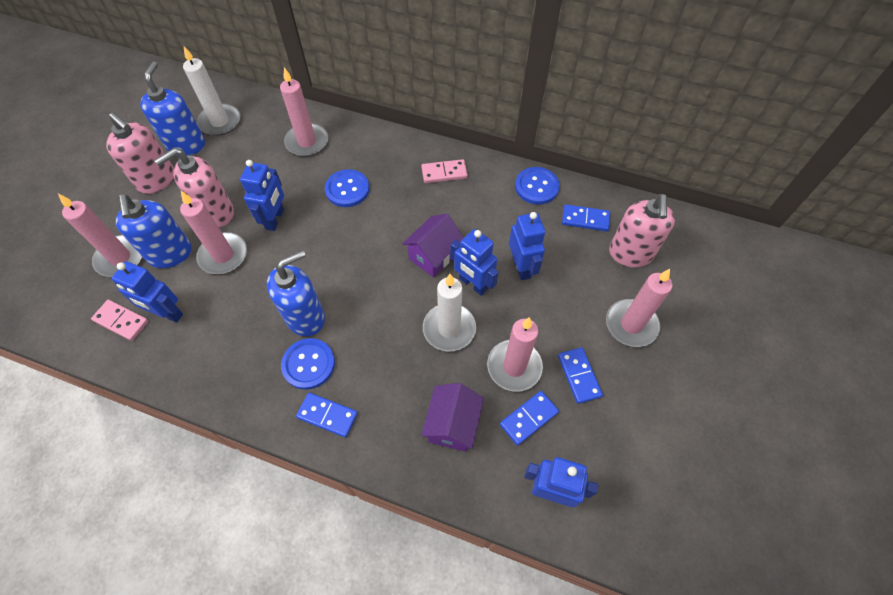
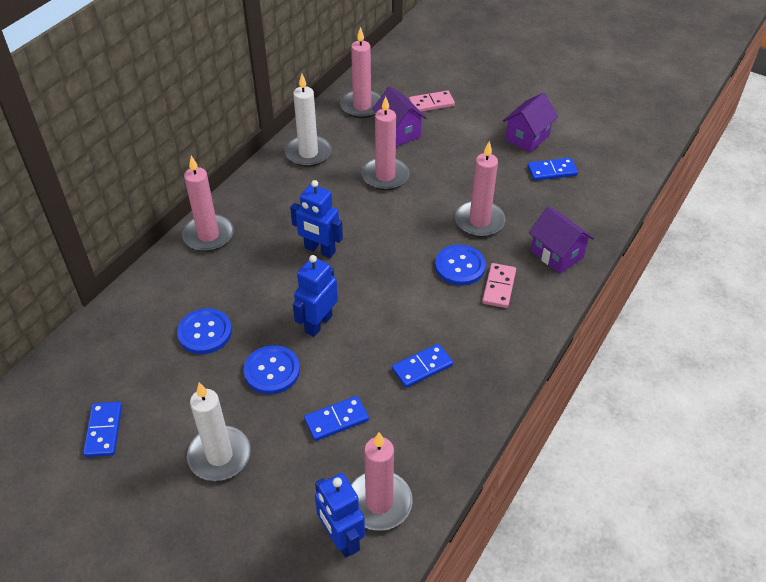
blue robot: [111,261,183,323] [240,160,284,231] [451,229,499,296] [509,212,545,280] [524,457,599,508] = 5 -> [290,180,343,258] [293,255,338,337] [315,473,365,557] = 3
blue soap dispenser: [116,194,192,268] [140,61,205,156] [267,250,325,336] = 3 -> none = 0
pink soap dispenser: [106,113,174,194] [154,148,234,227] [609,194,675,268] = 3 -> none = 0
purple house: [402,214,464,277] [421,383,484,452] = 2 -> [372,86,426,147] [503,92,558,153] [529,206,594,274] = 3

